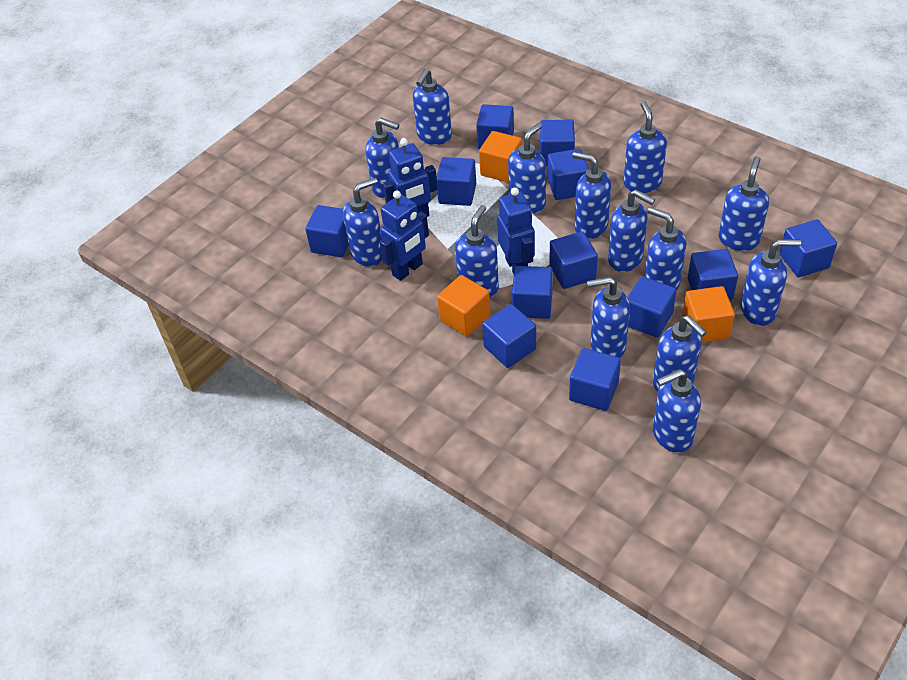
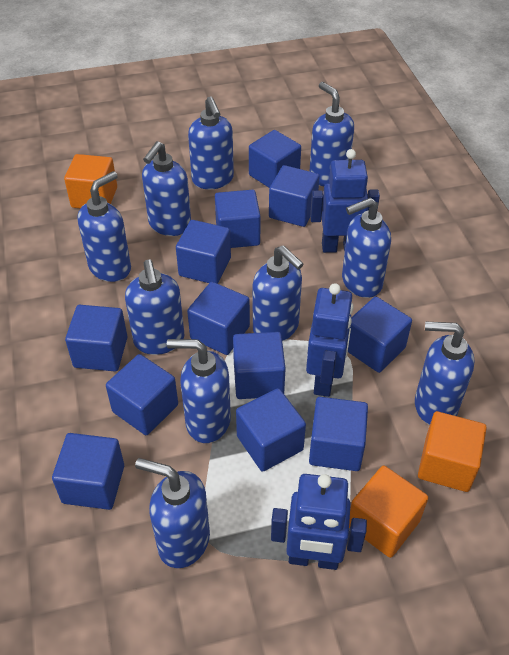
blue soap dispenser: [343,178,383,267] [366,118,399,198] [413,69,452,145] [455,205,499,297] [508,123,546,213] [572,152,611,239] [587,277,630,358] [608,190,655,272] [623,101,667,193] [645,207,686,291] [653,315,707,392] [653,369,701,453] [719,156,769,251] [740,239,801,326] = 14 -> [78,171,131,282] [125,260,184,355] [135,458,210,568] [142,141,191,236] [167,339,231,443] [188,97,234,189] [253,245,304,341] [310,82,354,186] [342,198,391,298] [415,322,475,425] = 10

